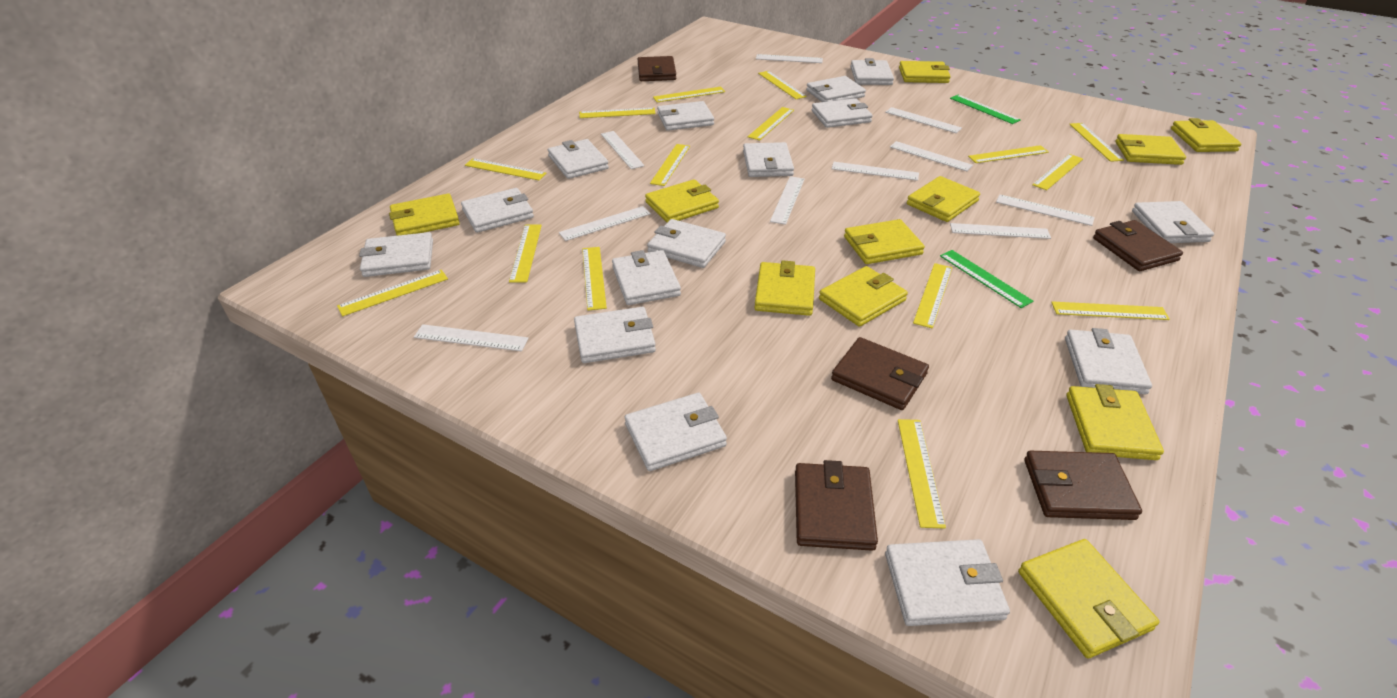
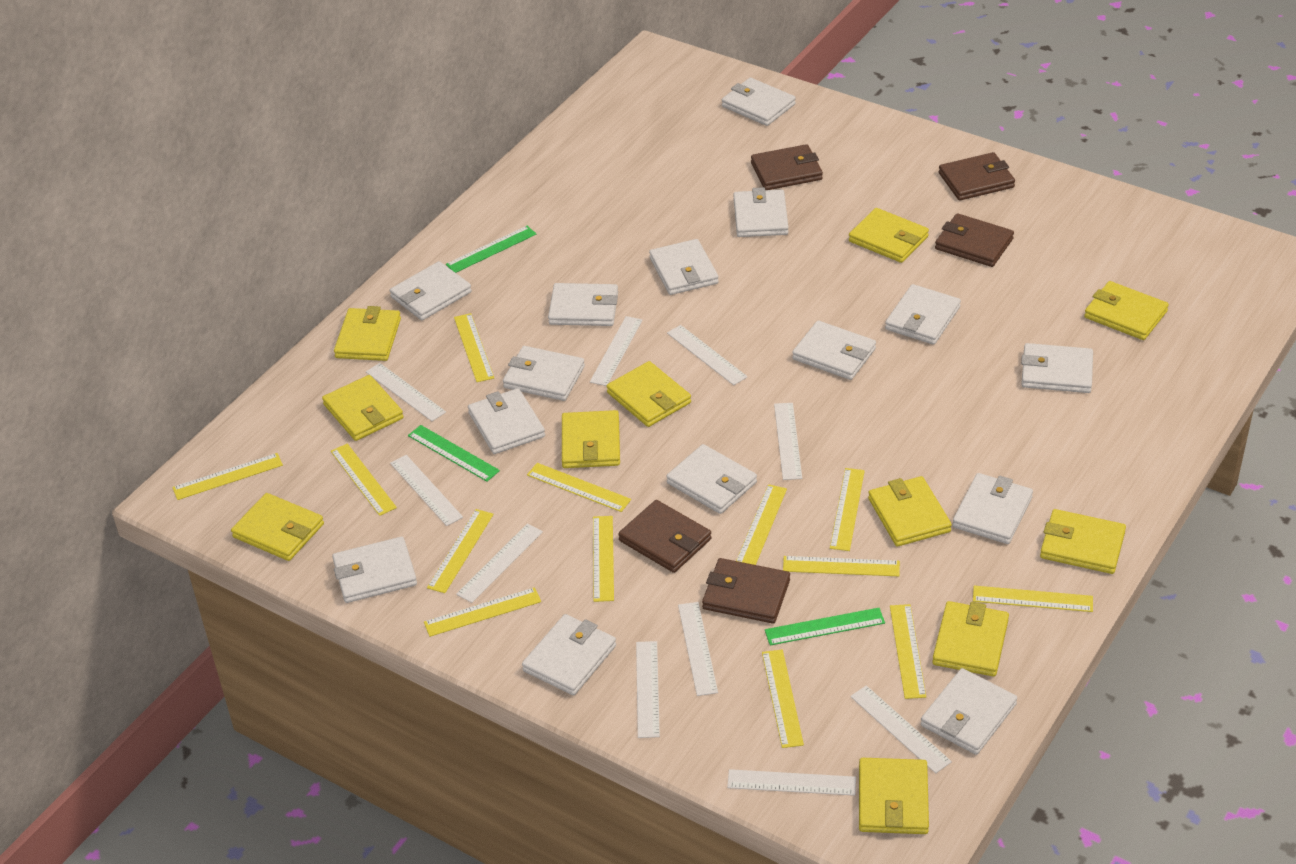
green ruler: [940,250,1033,308] [950,95,1021,124] = 2 -> [408,425,500,482] [446,226,536,273] [765,608,885,645] = 3
yellow ruler: [337,270,448,316] [465,158,546,180] [509,224,542,283] [579,108,656,118] [582,247,607,311] [650,144,690,186] [653,87,725,102] [748,107,794,141] [758,71,807,99] [898,419,946,529] [913,263,952,328] [968,145,1049,163] [1032,154,1083,190] [1051,301,1170,320] [1069,123,1124,162] = 15 -> [172,453,283,500] [331,443,397,516] [424,587,541,637] [427,509,494,593] [454,313,494,382] [527,463,631,512] [593,516,614,602] [736,484,787,565] [762,650,804,748] [783,556,900,576] [830,468,865,551] [890,604,926,699] [973,586,1093,612] = 13

